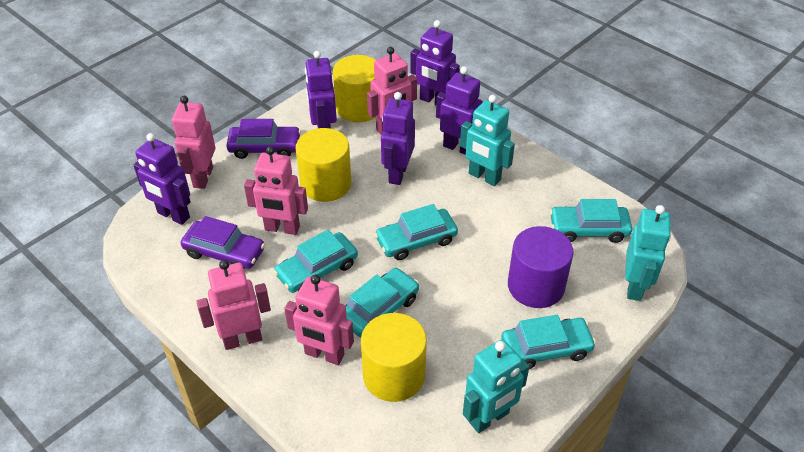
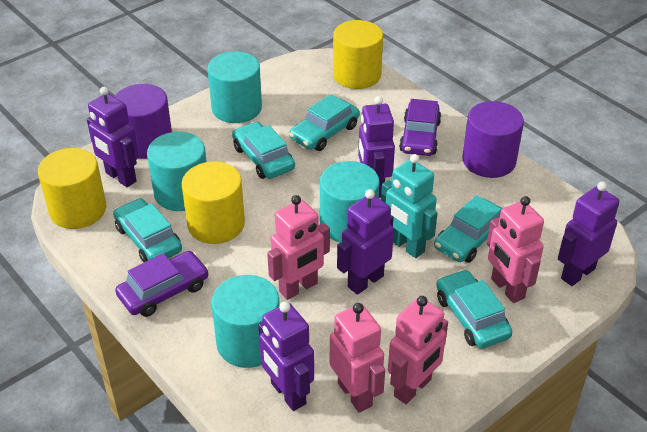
pink robot: [172,96,215,189] [196,260,271,350] [244,146,308,235] [284,275,354,365] [367,47,417,135] = 5 -> [267,195,330,300] [330,303,385,413] [388,296,448,404] [487,196,544,303] = 4
purple cylinder: [508,226,574,308] = 1 -> [115,84,172,159] [462,101,524,178] = 2
turquoise cylinder: none = 0 -> [147,132,207,211] [208,51,262,123] [211,275,280,368] [320,161,380,242] = 4
turquoise robot: [460,95,515,186] [463,339,530,433] [625,205,671,301] = 3 -> [381,154,438,258] = 1

